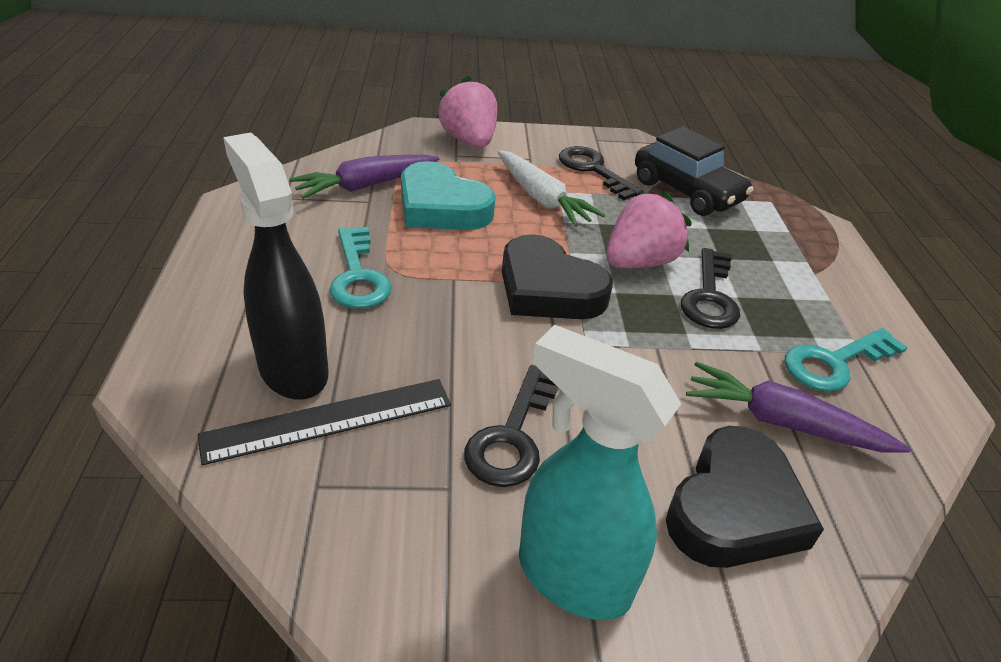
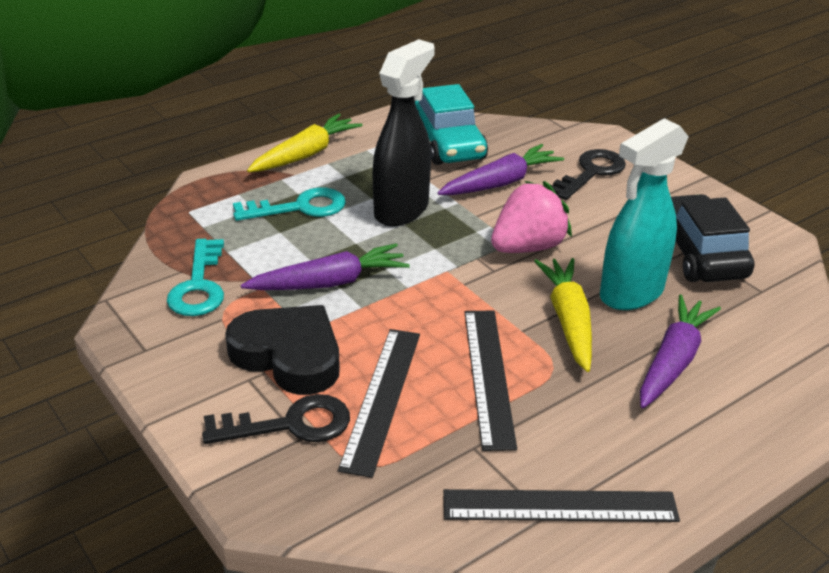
black heart: [502,234,613,319] [666,426,824,568] = 2 -> [225,305,340,395] = 1
black key: [464,365,557,487] [559,146,644,200] [681,248,740,329] = 3 -> [202,394,350,444] [549,149,626,200] = 2
black ruler: [198,379,451,465] = 1 -> [338,329,420,478] [443,489,680,522] [464,311,517,451] = 3
pink strawberry: [436,76,497,148] [606,191,692,268] = 2 -> [491,181,572,253] = 1
purple carrot: [289,155,439,199] [686,362,911,453] = 2 -> [241,243,410,290] [438,144,564,195] [640,295,721,408] = 3
turquoise car: none = 0 -> [415,84,488,165] = 1
turquoise heart: [401,161,496,230] = 1 -> none = 0
white carrot: [498,150,605,227] = 1 -> none = 0
yellow carrot: none = 0 -> [247,114,363,172] [534,258,592,372] = 2

